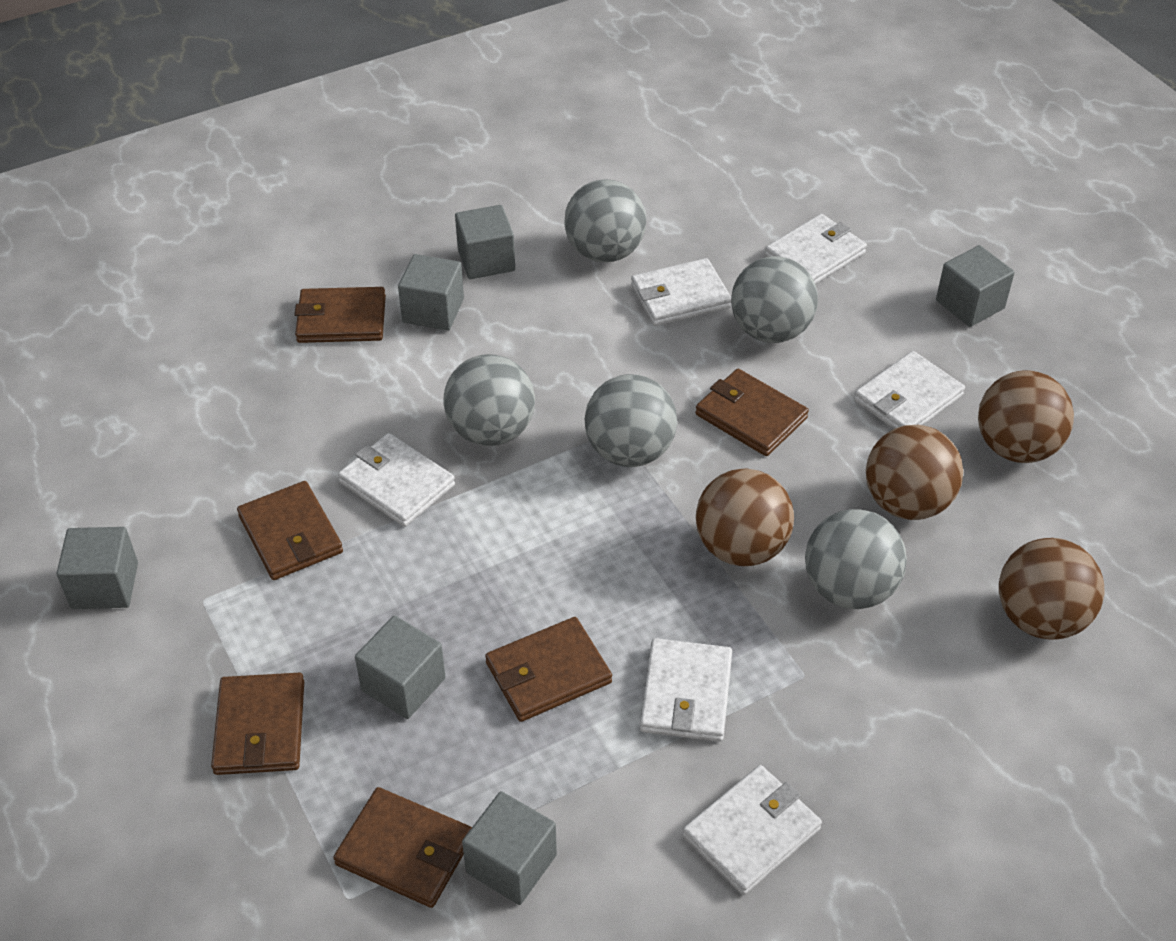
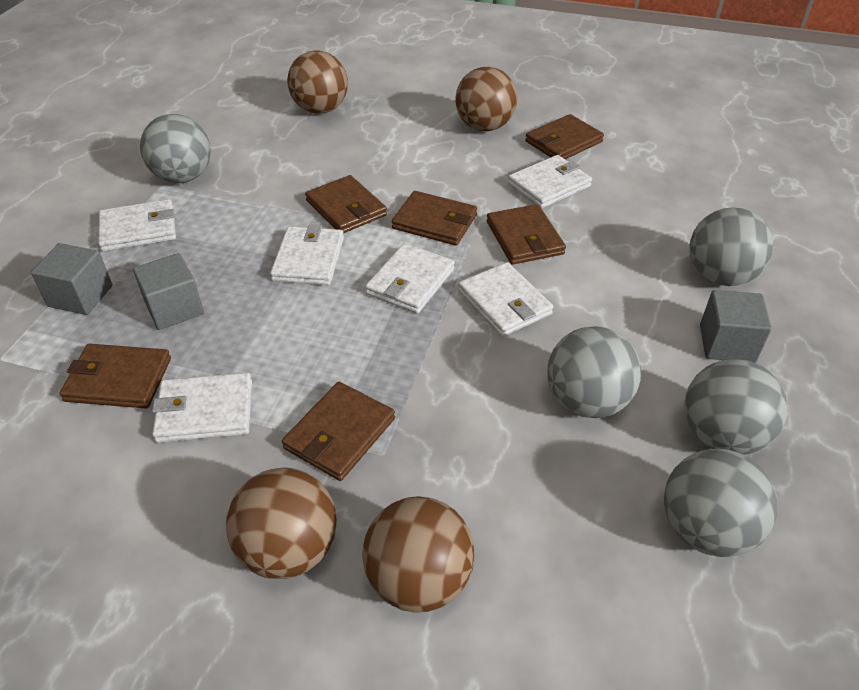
grey cube: [57,527,138,609] [355,616,446,719] [398,254,464,331] [455,205,515,279] [462,791,557,905] [936,245,1015,327] = 6 -> [31,243,112,315] [133,253,204,330] [700,290,772,363] = 3

